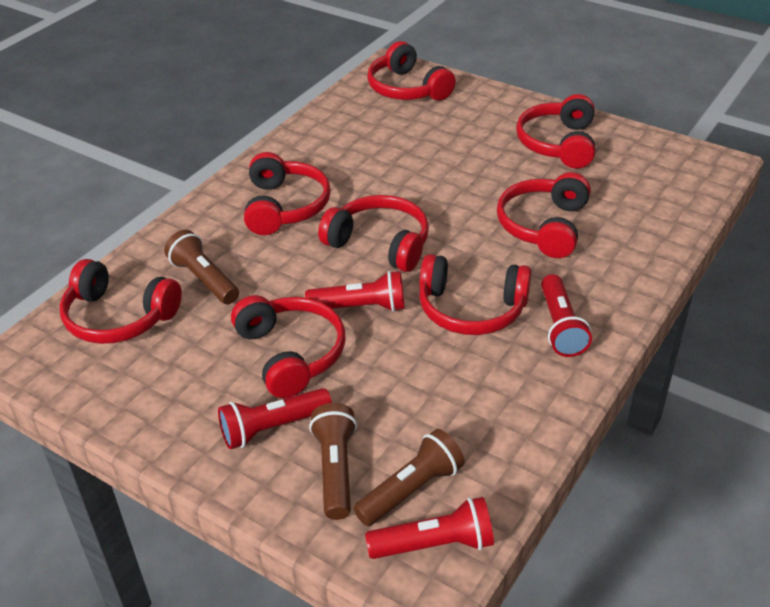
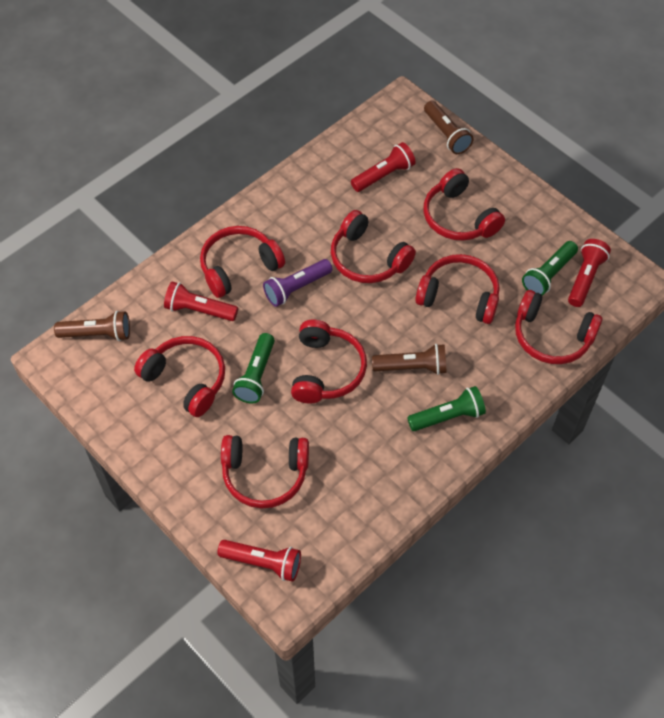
green flashlight: none = 0 -> [232,333,275,404] [407,386,486,431] [522,241,578,296] = 3
purple flashlight: none = 0 -> [263,259,332,307] = 1

